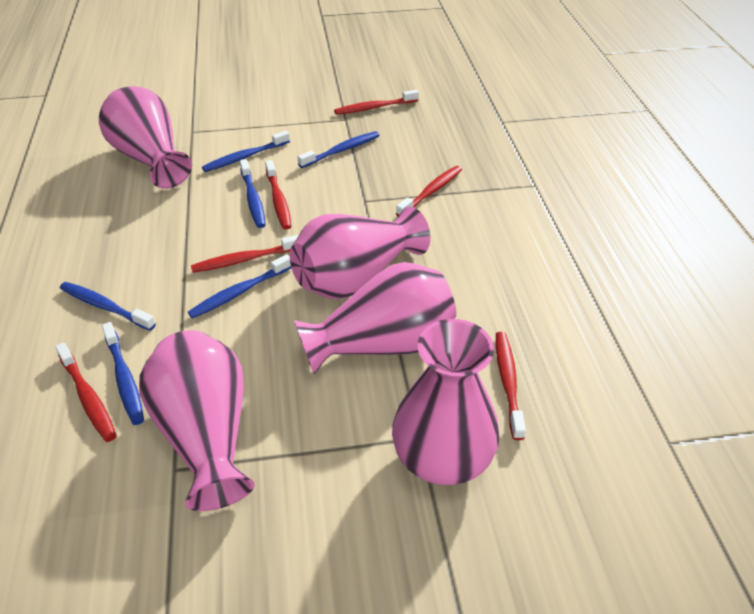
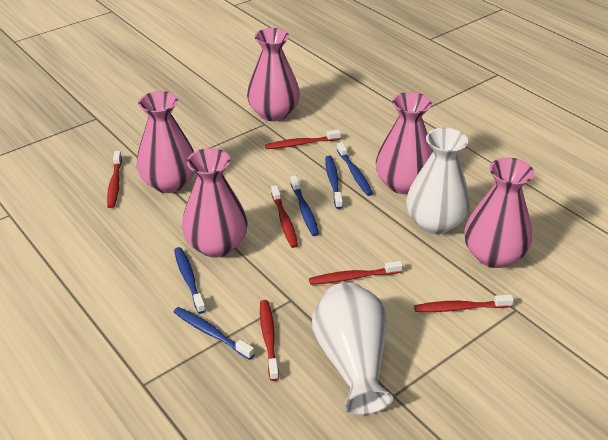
blue toothbrush: [60,282,156,331] [102,322,144,425] [188,254,291,319] [202,131,290,172] [240,159,266,228] [298,131,379,168] = 6 -> [174,247,206,314] [174,307,254,360] [291,176,319,236] [325,156,343,209] [337,142,373,196] = 5
white vase: none = 0 -> [312,282,393,415] [406,128,470,234] = 2

